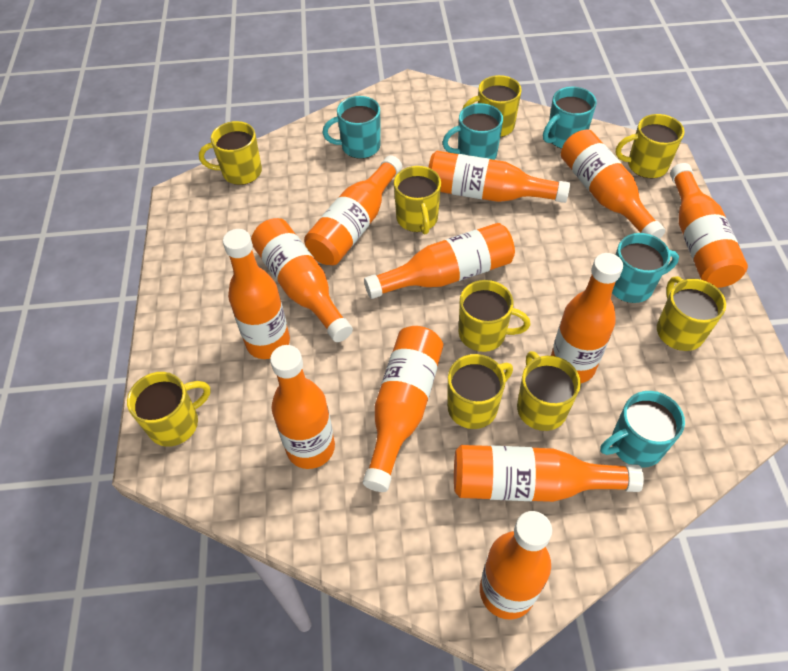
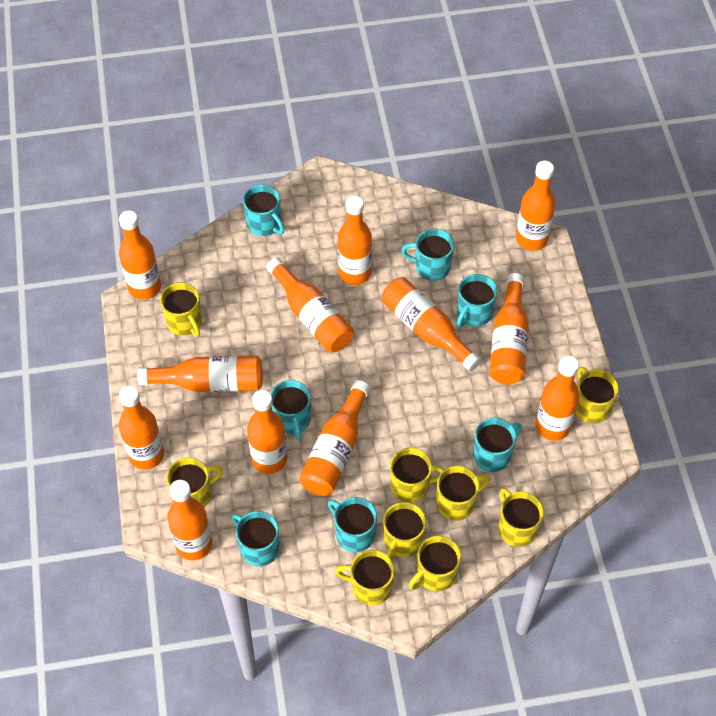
turquoise mug: [323,96,381,159] [442,103,503,160] [543,87,597,149] [600,391,685,468] [612,233,679,303] = 5 -> [231,511,280,567] [243,185,285,236] [271,380,311,441] [328,497,377,552] [401,229,454,281] [457,274,497,327] [473,418,522,472] = 7

